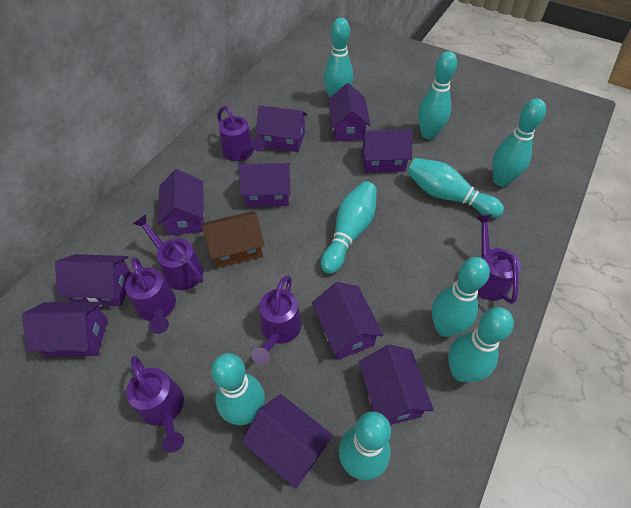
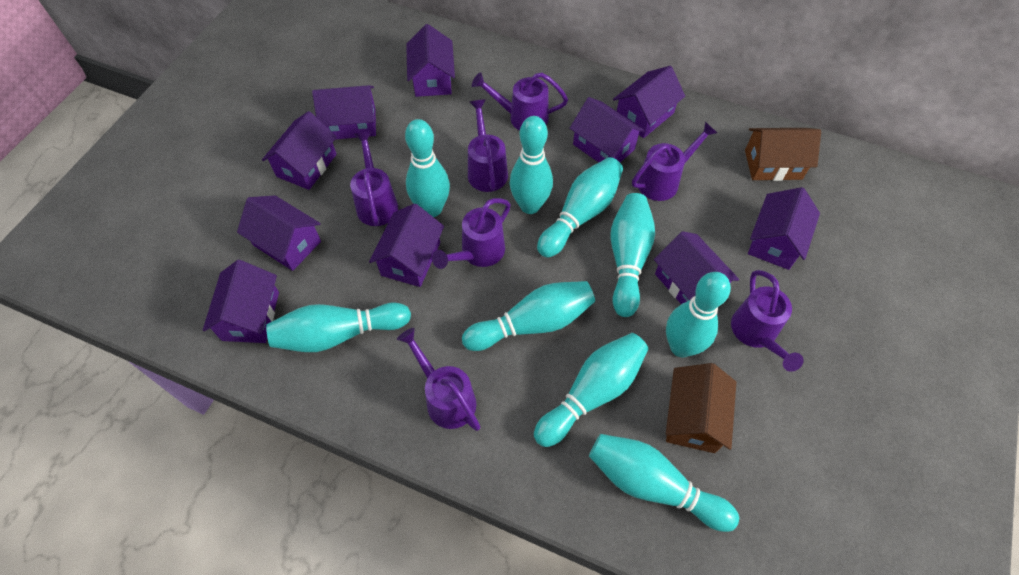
brown house: [202,211,265,268] = 1 -> [666,363,736,453] [745,128,821,181] = 2
purple watering can: [125,257,176,334] [126,356,184,453] [133,215,203,290] [217,106,265,161] [251,275,302,365] [476,214,521,304] = 6 -> [350,131,398,226] [397,328,480,431] [432,198,511,269] [468,100,508,192] [472,72,568,131] [632,122,717,201] [731,270,804,372] = 7

